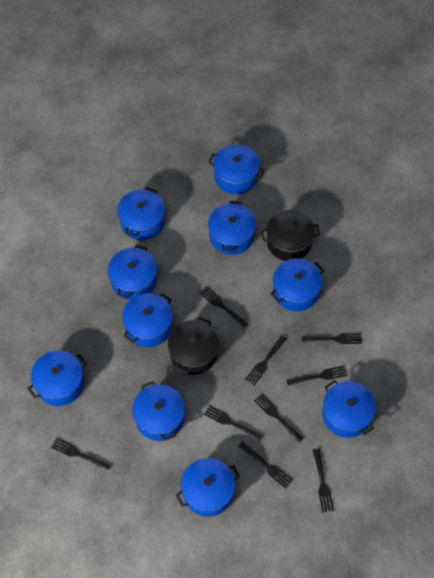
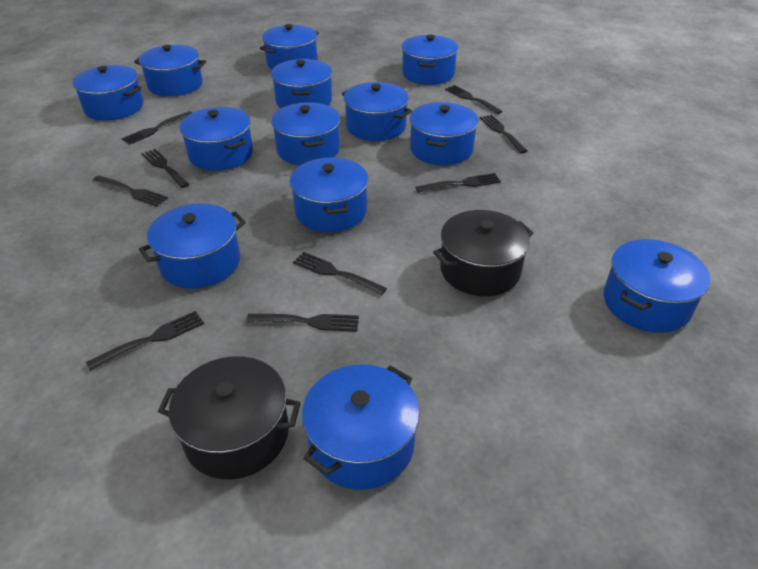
blue pot: [28,351,87,406] [108,245,157,300] [117,187,165,241] [122,293,173,347] [132,381,185,441] [176,458,240,517] [208,144,265,194] [208,201,256,255] [270,258,324,311] [322,380,376,438] = 10 -> [72,65,143,121] [134,45,206,96] [139,203,246,289] [180,107,253,171] [260,24,319,69] [271,59,332,108] [271,102,340,165] [290,157,369,232] [302,364,420,490] [342,82,412,141] [401,35,458,85] [409,102,478,165] [604,239,711,333] = 13

